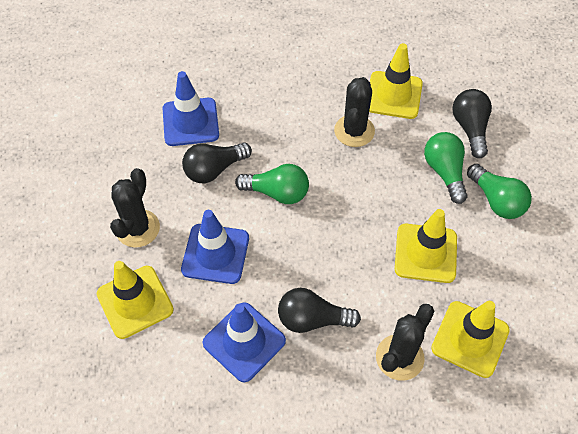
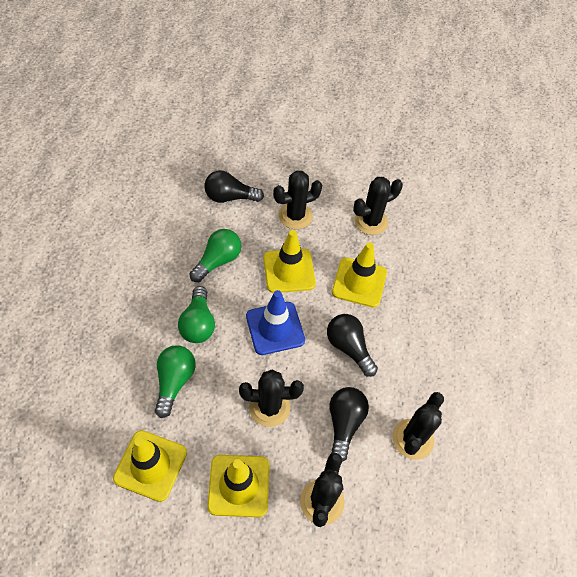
black cactus: [110,168,160,248] [334,77,375,147] [376,304,434,381] = 3 -> [239,369,304,427] [273,171,322,229] [300,453,345,527] [353,177,403,235] [393,392,444,460] = 5
blue traffic cone: [163,71,219,146] [181,210,249,284] [203,302,286,382] = 3 -> [246,290,305,355] = 1

